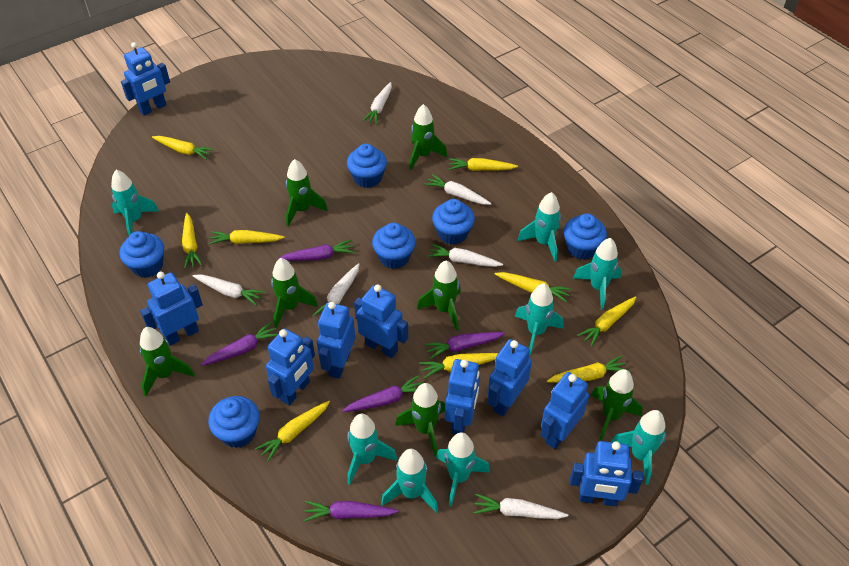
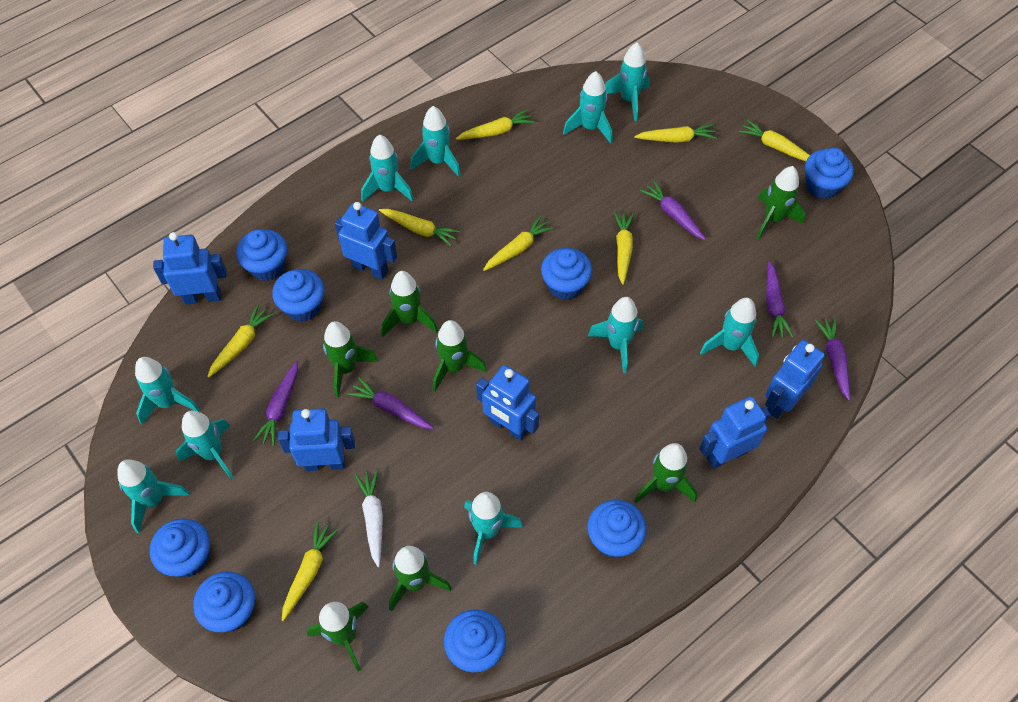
blue cupcake: [120,231,164,278] [208,396,260,448] [347,143,387,188] [372,223,416,269] [432,199,475,245] [564,213,607,260] = 6 -> [150,519,210,577] [193,572,255,632] [236,229,287,281] [272,269,325,322] [444,609,506,672] [541,248,592,300] [588,500,647,558] [805,148,854,199] = 8
blue robot: [121,42,170,116] [140,272,203,346] [266,328,315,406] [317,302,355,379] [354,284,408,358] [445,359,480,434] [488,339,532,416] [541,372,589,449] [570,441,643,506] = 9 -> [153,232,227,305] [278,408,355,471] [335,202,397,279] [476,365,539,441] [699,396,771,469] [765,340,825,419] = 6
turquoise rocket: [111,170,159,236] [347,414,397,485] [381,449,438,513] [436,432,490,506] [515,283,564,355] [518,192,561,262] [573,238,621,310] [611,410,667,485] = 8 -> [117,459,189,533] [135,357,200,425] [176,410,233,479] [361,134,414,202] [410,106,461,177] [464,492,523,565] [563,71,613,143] [588,297,644,374] [605,43,650,121] [700,298,759,367] = 10
white carrot: [193,274,265,306] [313,263,359,316] [363,82,392,124] [424,174,492,205] [427,244,503,267] [473,494,568,519] = 6 -> [355,470,383,567] = 1
yellow carrot: [152,136,214,160] [182,213,202,269] [209,230,285,245] [255,401,330,462] [419,353,498,379] [448,158,518,171] [495,272,572,302] [547,355,630,383] [577,296,636,347] = 9 -> [207,304,274,378] [282,522,338,621] [379,209,460,246] [456,109,535,140] [483,216,554,271] [614,212,634,285] [634,124,717,143] [739,120,810,161] = 8

